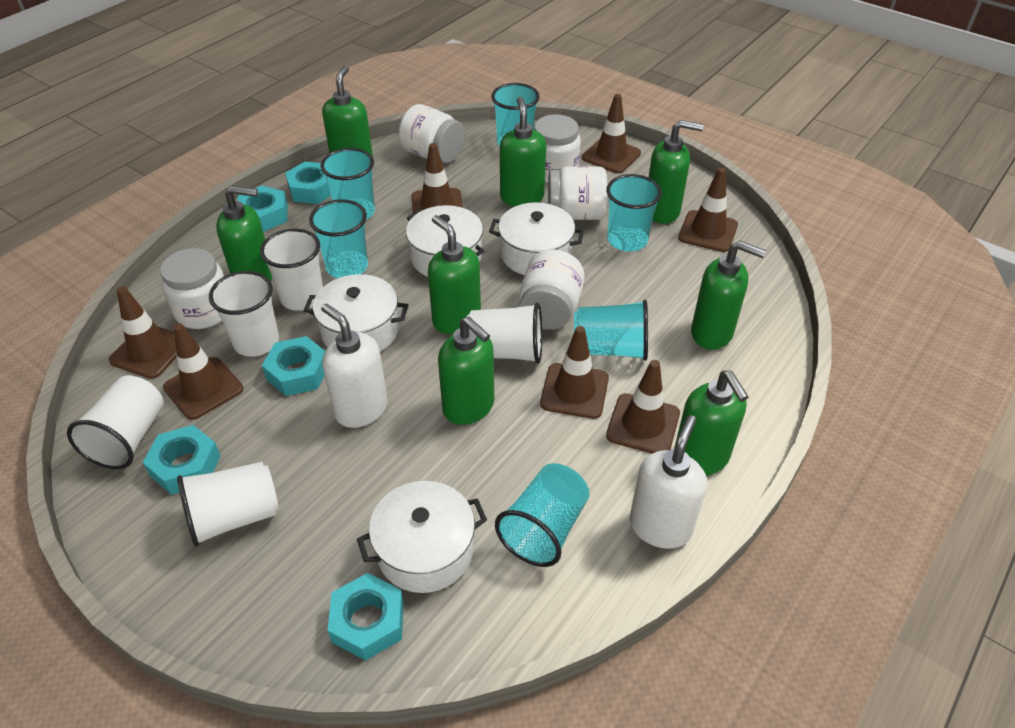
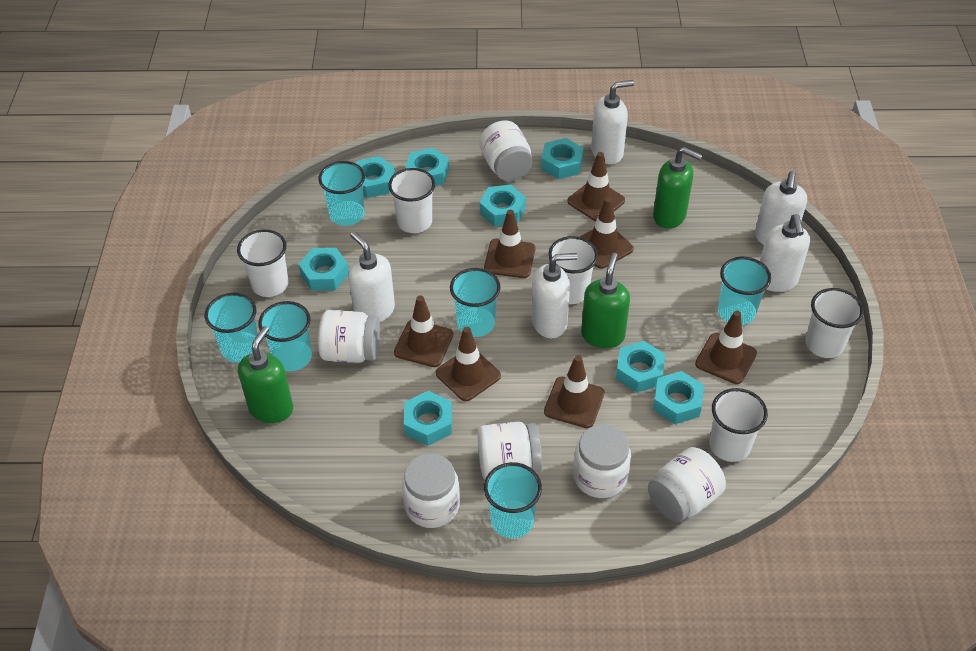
green soap dispenser: [216,186,272,281] [322,66,373,157] [428,215,481,334] [438,317,494,425] [500,97,546,207] [649,120,703,224] [674,371,749,476] [691,241,766,350] = 8 -> [238,326,293,423] [581,253,630,348] [653,147,703,228] = 3
turquoise nut: [143,425,221,495] [238,186,288,232] [262,336,325,396] [285,161,331,204] [328,573,404,661] = 5 -> [299,248,349,291] [356,156,395,198] [404,391,452,446] [405,148,449,186] [480,185,526,227] [541,138,583,179] [616,341,665,392] [653,371,704,424] = 8
white jar: [160,248,224,329] [399,104,465,163] [520,250,585,330] [534,115,581,183] [548,166,607,220] = 5 -> [318,310,380,363] [402,453,460,528] [477,422,542,479] [479,120,533,181] [573,424,631,498] [648,447,726,522] = 6
white pot: [304,274,408,352] [357,481,487,593] [406,205,484,277] [489,202,584,275] = 4 -> none = 0
white soap dispenser: [321,304,388,428] [630,415,707,549] = 2 -> [348,232,395,322] [532,253,578,338] [591,80,634,164] [755,171,807,245] [760,214,810,292] = 5

